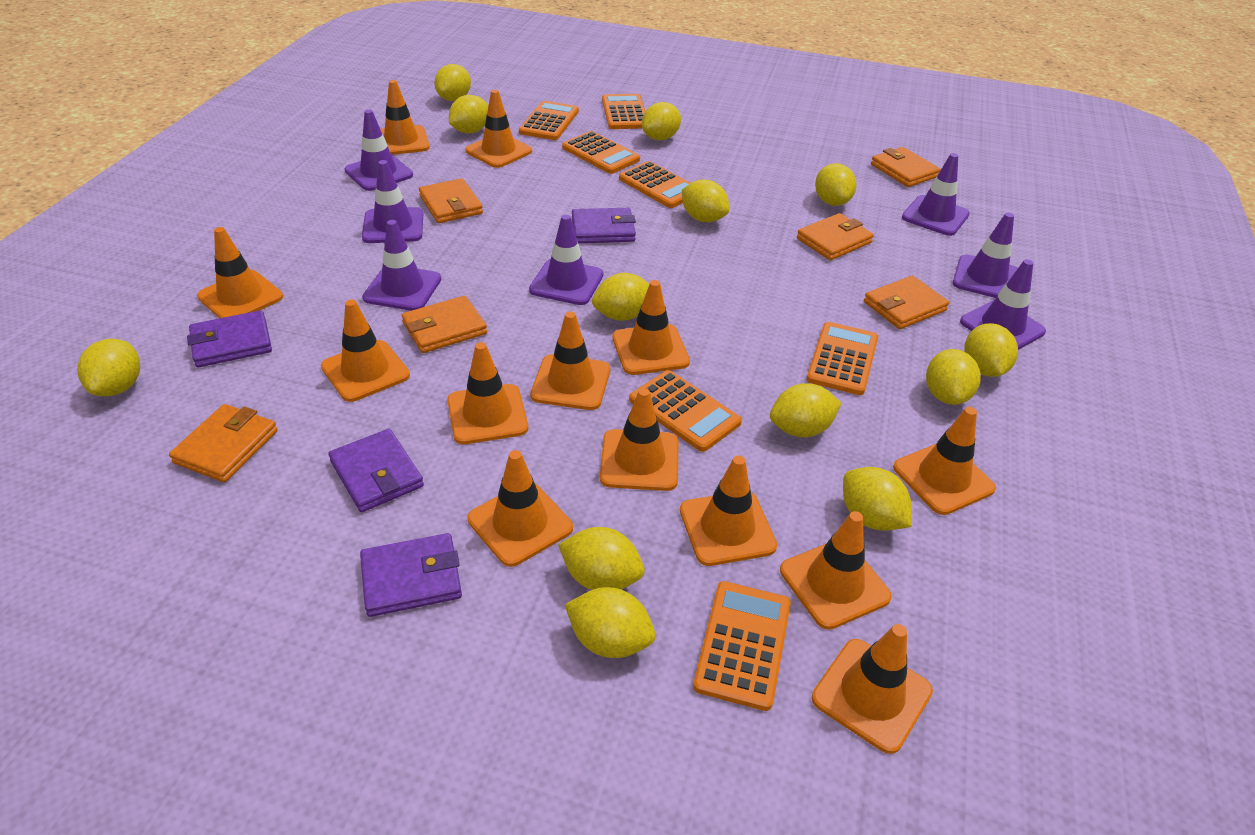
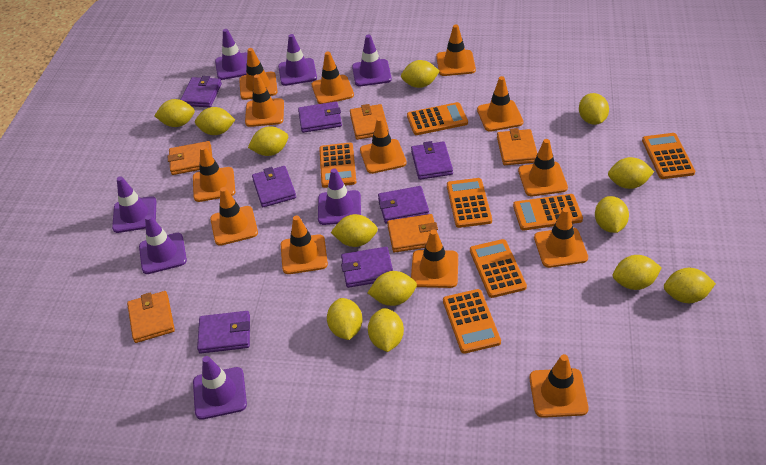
orange wallet: [169,404,278,482] [402,296,487,353] [419,178,483,223] [797,213,874,260] [864,276,949,329] [871,147,941,187] = 6 -> [127,291,175,343] [168,141,212,175] [350,104,389,140] [387,214,438,253] [497,128,538,165] = 5
purple wallet: [187,310,272,367] [329,429,424,512] [360,533,462,617] [572,208,636,243] = 4 -> [180,76,222,107] [197,311,250,354] [252,166,296,207] [298,102,342,133] [341,247,393,288] [378,186,429,224] [411,141,453,180] = 7

